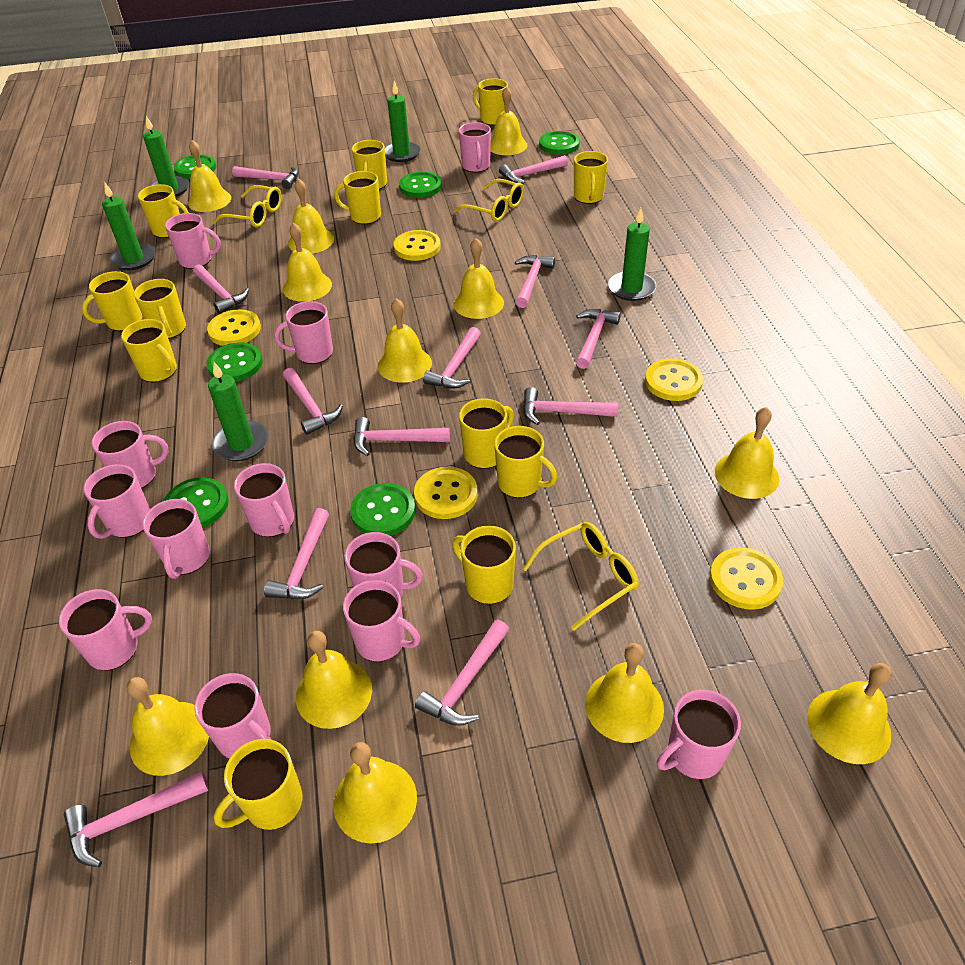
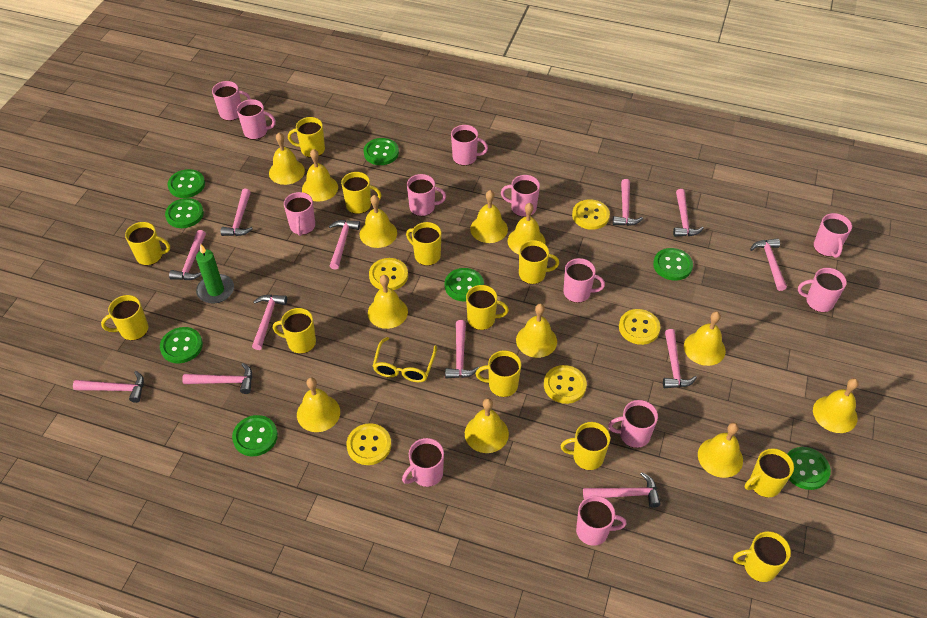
green button: [163,477,229,528] [174,154,216,179] [206,342,262,382] [350,483,415,536] [399,171,442,198] [539,131,580,155] = 6 -> [160,327,203,363] [165,198,204,228] [168,169,205,198] [232,415,278,456] [363,138,399,165] [445,268,484,302] [653,248,693,281] [787,447,831,490] = 8
green candle: [102,183,155,270] [143,116,189,197] [208,362,269,461] [385,81,421,162] [608,208,656,301] = 5 -> [196,244,234,303] = 1
yellow glasses: [213,185,282,227] [453,179,524,222] [523,522,639,630] = 3 -> [373,337,437,382] = 1

